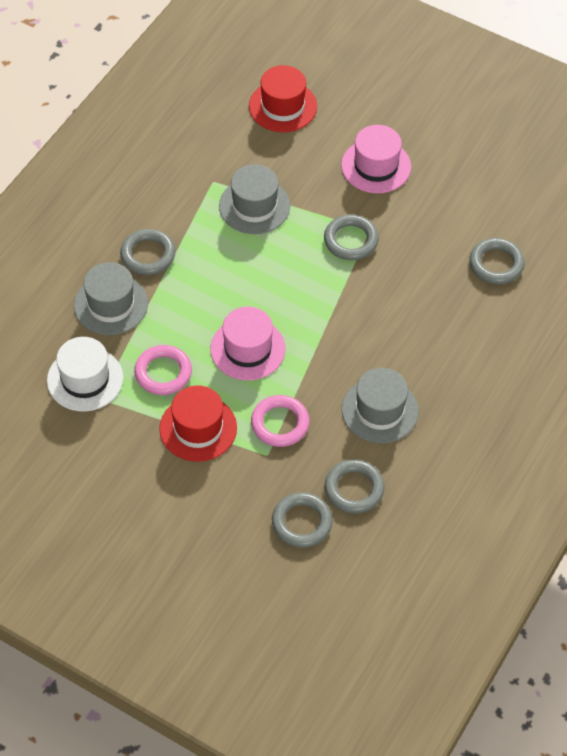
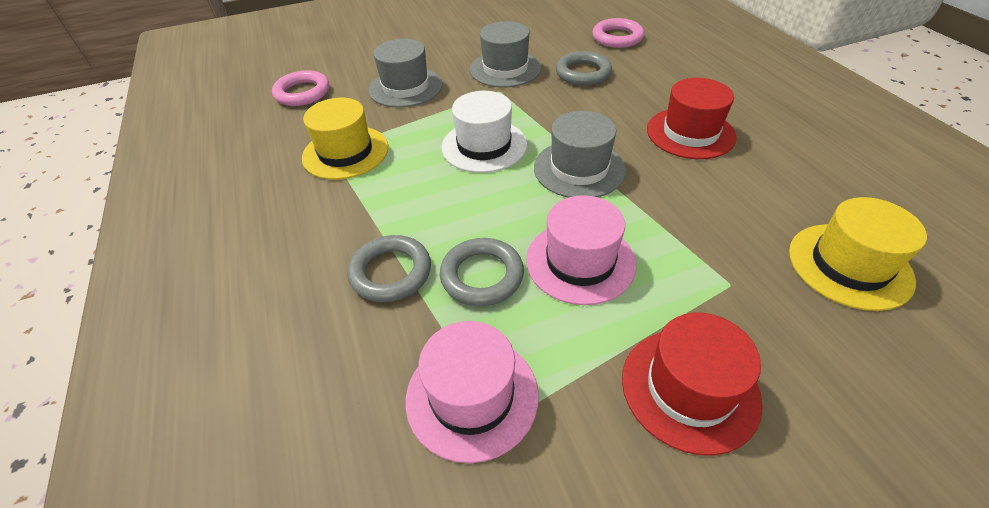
grey ring: [120,229,175,275] [272,492,333,548] [324,215,379,260] [324,459,385,514] [469,238,524,284] = 5 -> [348,235,431,302] [440,238,524,306] [556,51,612,86] = 3
yellow hat: none = 0 -> [302,98,388,180] [789,197,927,311] = 2

